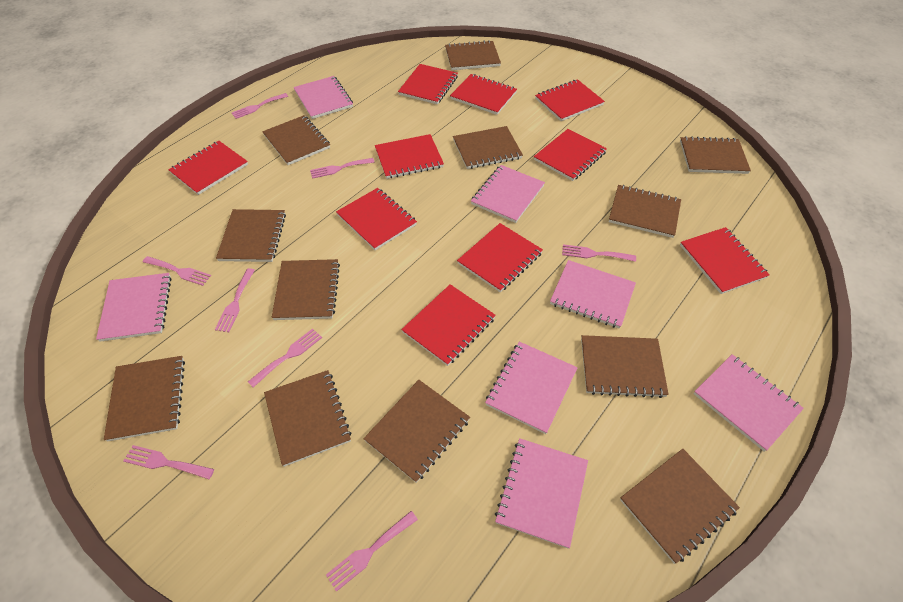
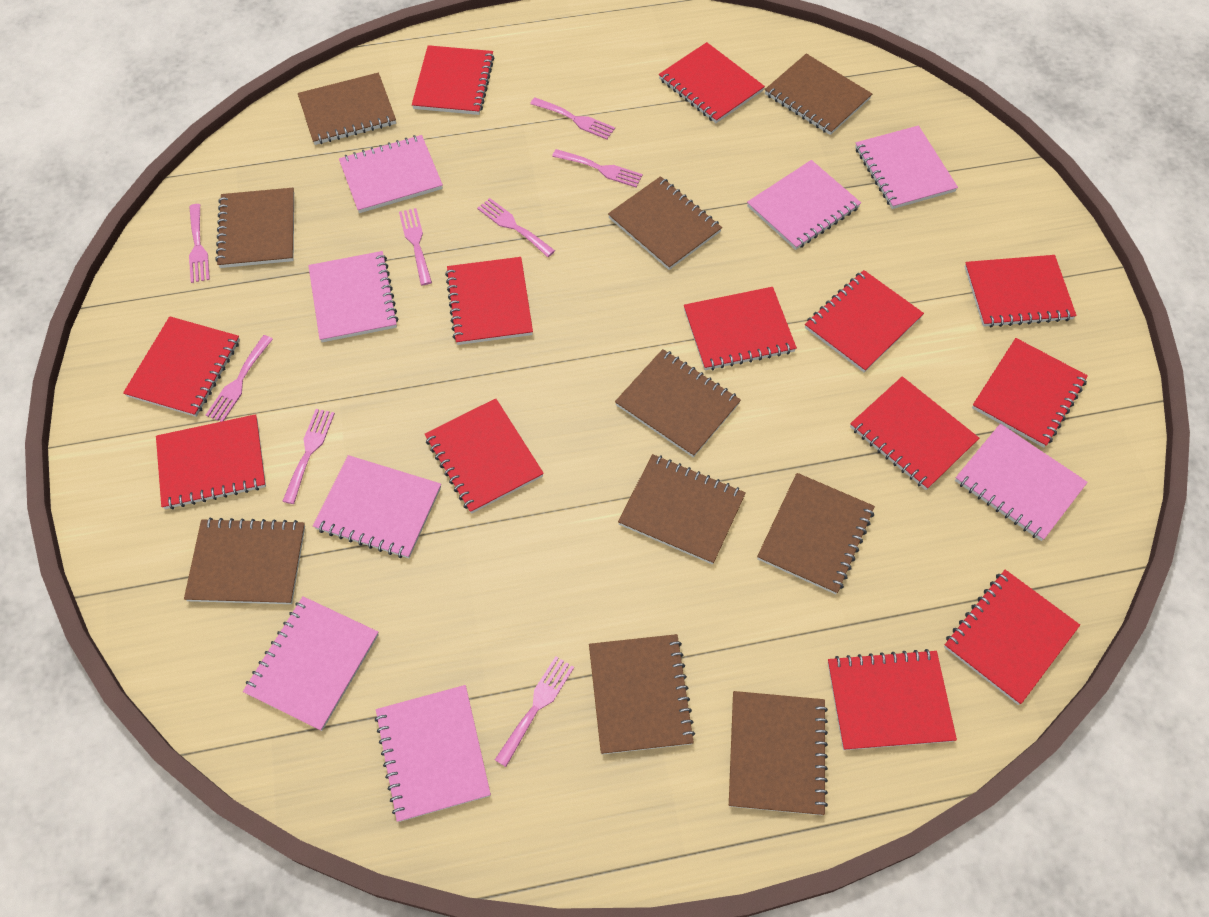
brown notebook: [104,356,185,442] [216,209,286,262] [262,115,330,165] [264,370,351,467] [272,259,340,320] [363,380,470,483] [445,40,501,70] [453,126,523,169] [581,335,669,398] [609,185,681,238] [620,449,740,564] [680,136,751,174] = 12 -> [184,518,305,604] [215,188,294,268] [298,73,396,145] [589,634,695,754] [608,176,722,270] [615,349,741,457] [618,454,746,565] [729,691,828,815] [757,473,875,594] [765,54,872,135] = 10
pink notebook: [96,273,172,342] [293,76,353,119] [471,165,545,223] [485,342,578,434] [495,438,588,549] [550,260,636,329] [694,354,804,452] = 7 -> [243,596,379,731] [308,251,398,342] [313,455,441,558] [339,135,443,213] [375,685,491,822] [747,160,861,250] [855,125,958,209] [955,424,1088,541] = 8
red notebook: [168,141,248,195] [336,188,417,250] [375,134,444,179] [398,64,458,104] [401,284,496,366] [450,74,517,115] [457,223,543,292] [534,129,607,181] [535,79,605,121] [680,227,770,294] = 10 -> [123,316,240,417] [156,414,266,509] [412,45,494,115] [425,399,544,514] [445,257,533,345] [659,42,765,123] [684,287,797,370] [805,270,924,372] [828,649,957,750] [850,376,979,490] [944,570,1080,705] [965,255,1077,328] [972,338,1088,448] = 13

